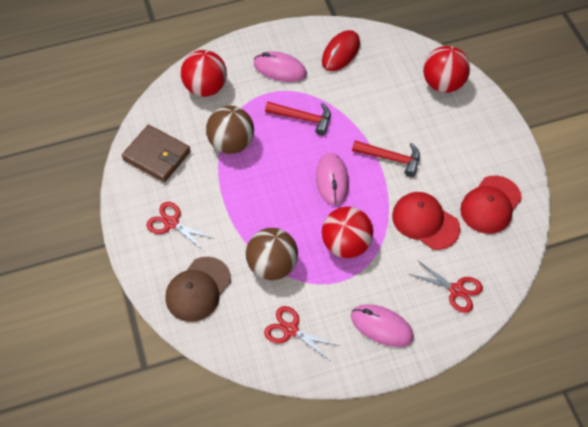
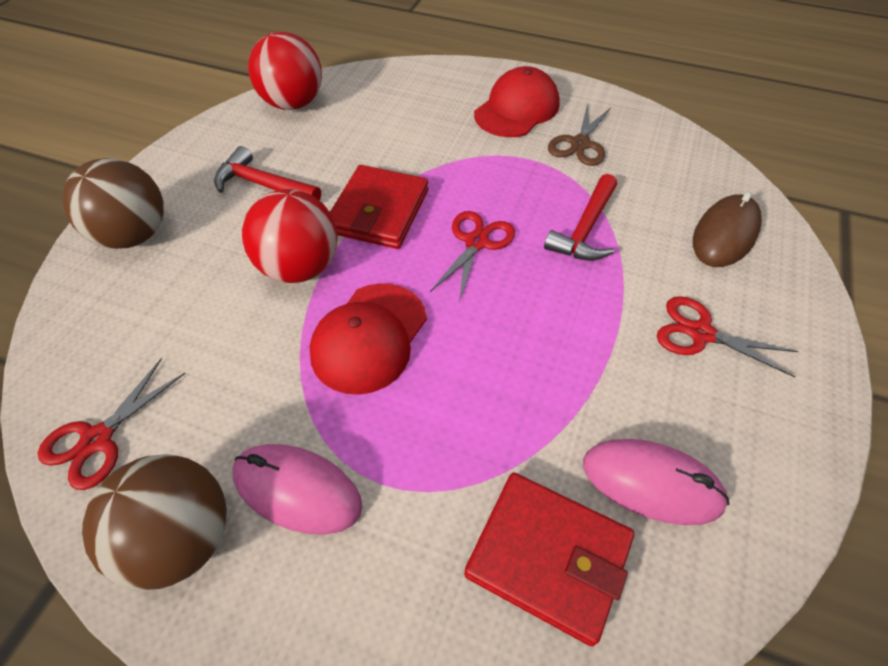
brown cap: [166,257,231,322] = 1 -> none = 0
brown mouse: none = 0 -> [693,192,762,267] = 1
brown scissors: none = 0 -> [548,103,611,166] = 1
brown wallet: [122,125,191,182] = 1 -> none = 0
pink mouse: [254,51,307,82] [316,153,349,206] [351,304,414,347] = 3 -> [232,444,362,535] [583,439,730,525] = 2
red ball: [181,50,227,97] [322,207,373,258] [423,46,470,93] = 3 -> [242,189,338,283] [248,32,322,110] = 2
red mouse: [322,30,360,71] = 1 -> none = 0
red wallet: none = 0 -> [330,165,428,249] [464,473,634,646] = 2

